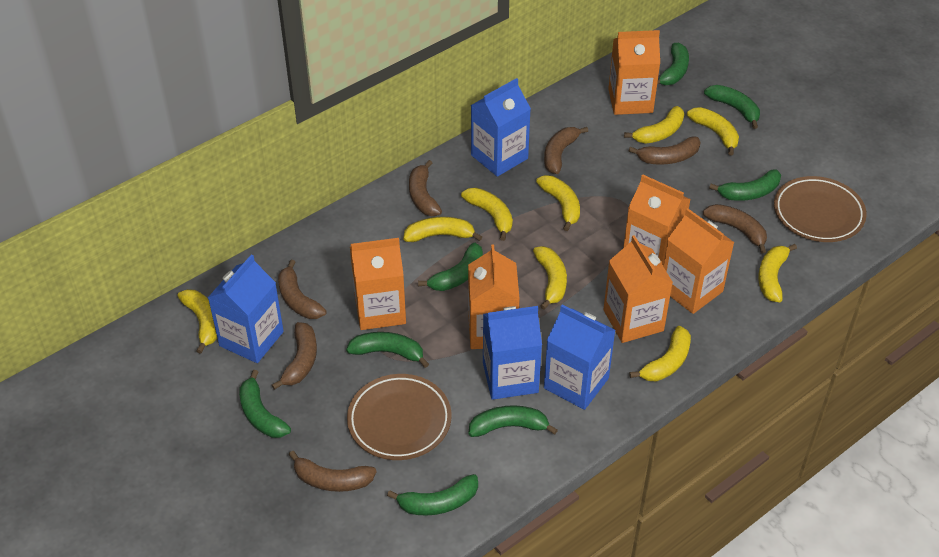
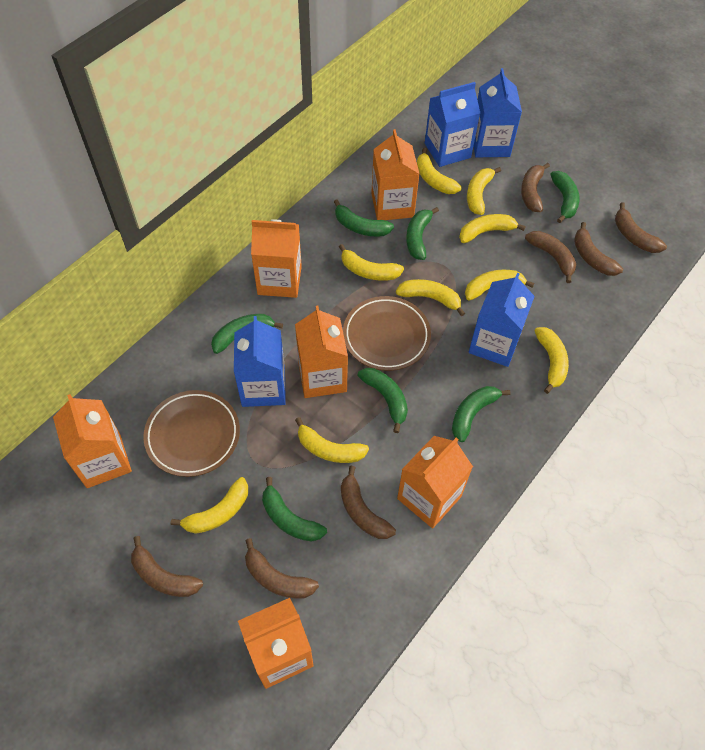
green banana: [239,370,291,438] [346,332,429,368] [387,474,478,516] [418,243,483,291] [468,405,558,437] [657,43,689,85] [704,85,760,129] [709,169,781,201] = 8 -> [211,314,283,354] [262,477,327,542] [334,200,394,237] [357,368,408,433] [406,207,439,260] [452,386,511,442] [550,171,579,223] = 7

